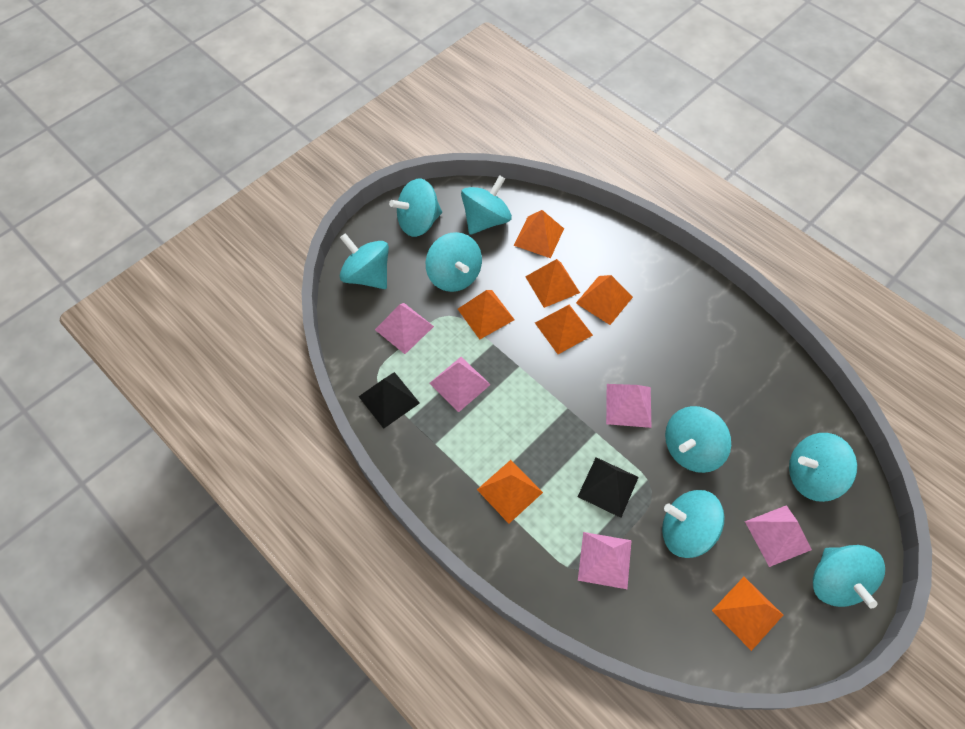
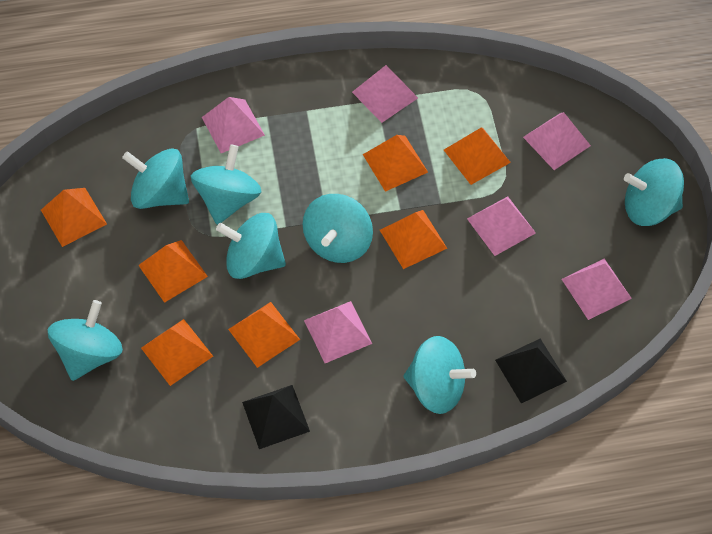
pink pyramid: [375,303,434,354] [429,357,491,412] [578,532,632,589] [606,384,651,428] [745,505,812,567] = 5 -> [202,97,265,153] [304,301,372,363] [352,65,418,123] [467,196,536,256] [523,112,591,170] [561,258,632,320] = 6
turquoise spinning top: [340,233,389,289] [389,179,442,237] [426,232,482,292] [461,175,512,235] [662,490,725,558] [665,406,731,473] [789,433,857,502] [813,545,885,609] = 8 -> [47,300,123,381] [122,148,189,209] [191,144,262,225] [216,213,286,279] [302,194,373,263] [403,336,476,414] [624,158,684,226] = 7

